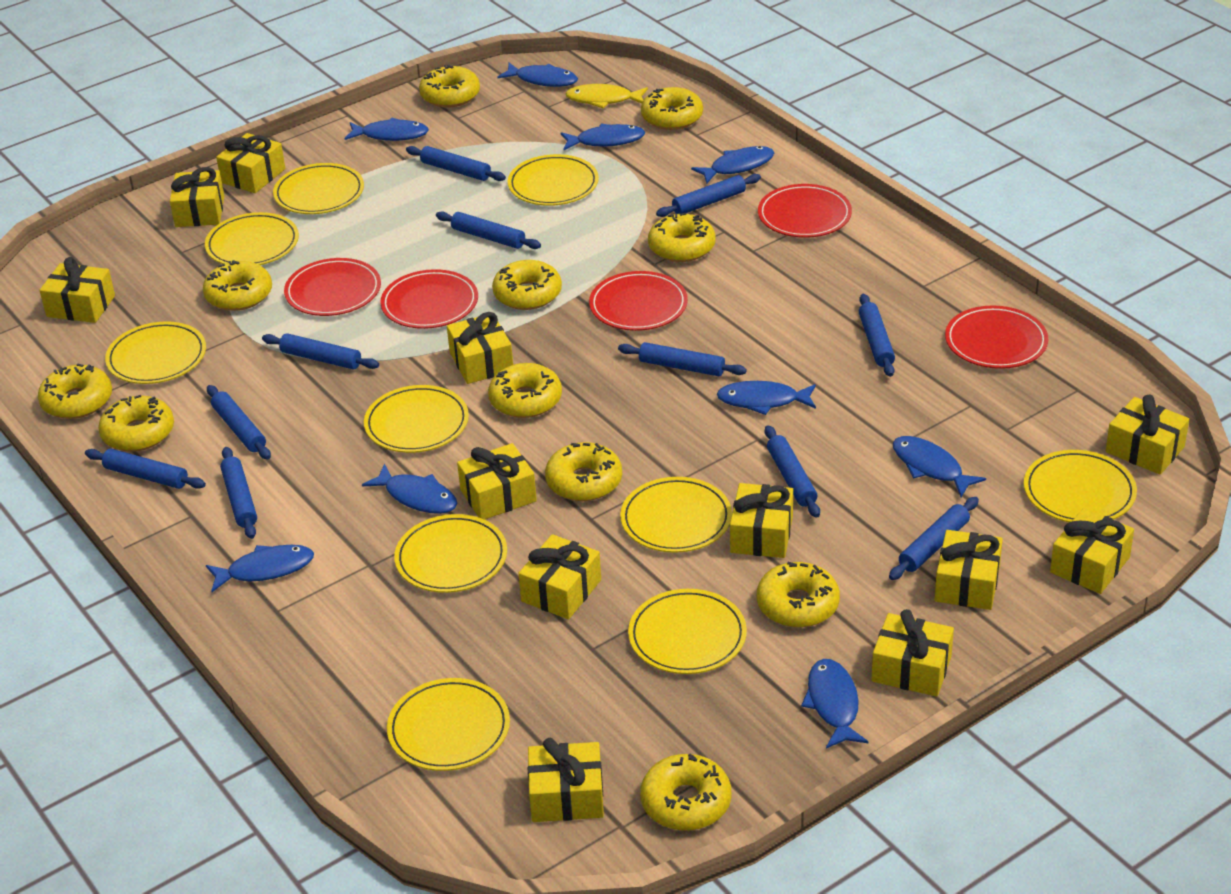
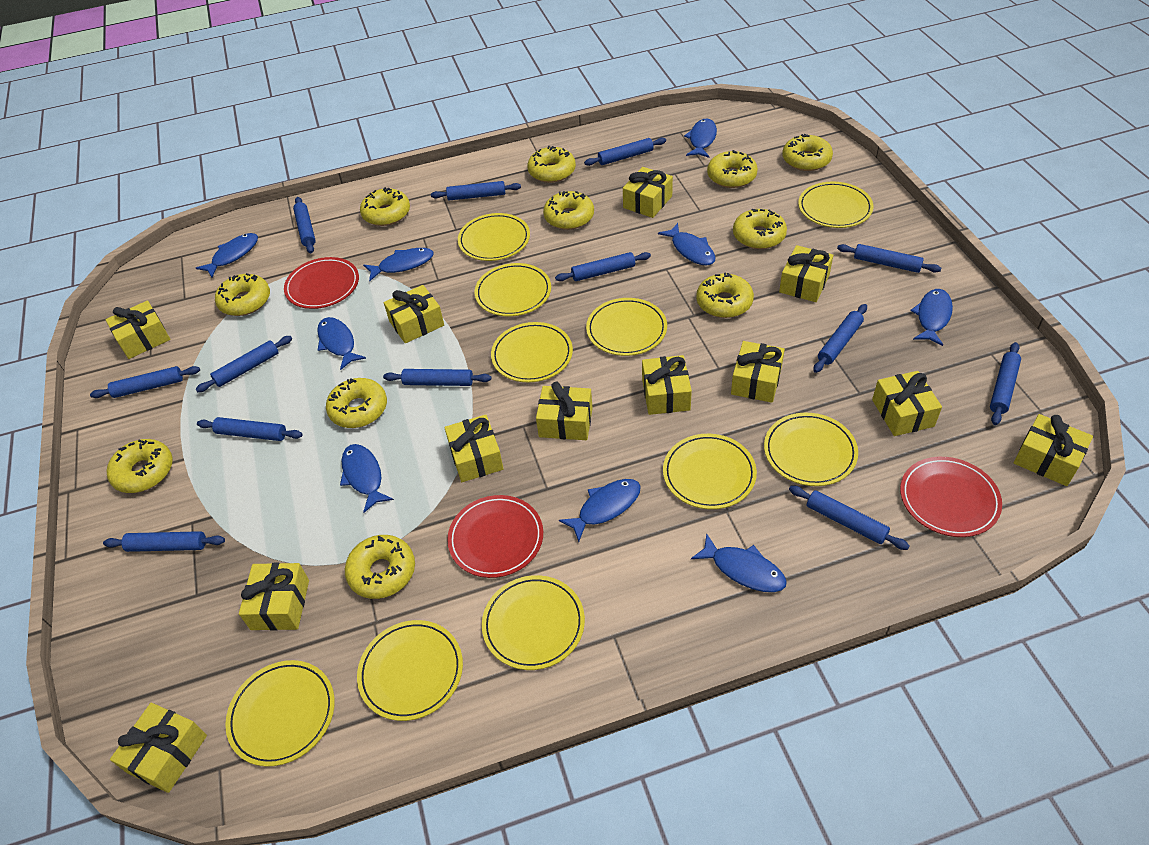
blue rolling pin: [85,449,206,489] [207,385,271,459] [220,447,257,539] [262,333,379,369] [406,146,506,181] [436,211,541,249] [618,342,747,376] [656,174,761,217] [765,425,820,518] [859,294,895,377] [889,497,979,580] = 11 -> [90,366,200,398] [103,531,225,552] [196,336,292,392] [197,417,303,441] [293,197,316,253] [383,369,491,386] [431,181,521,200] [555,252,651,281] [584,138,666,166] [789,486,909,550] [813,304,867,373] [837,244,941,273] [990,342,1021,425] = 13
red plate: [284,258,381,316] [380,269,478,329] [589,271,688,331] [758,184,852,238] [945,306,1048,369] = 5 -> [284,257,359,309] [447,495,543,578] [900,457,1002,537] = 3
yellow fish: [565,84,648,108] = 1 -> none = 0

